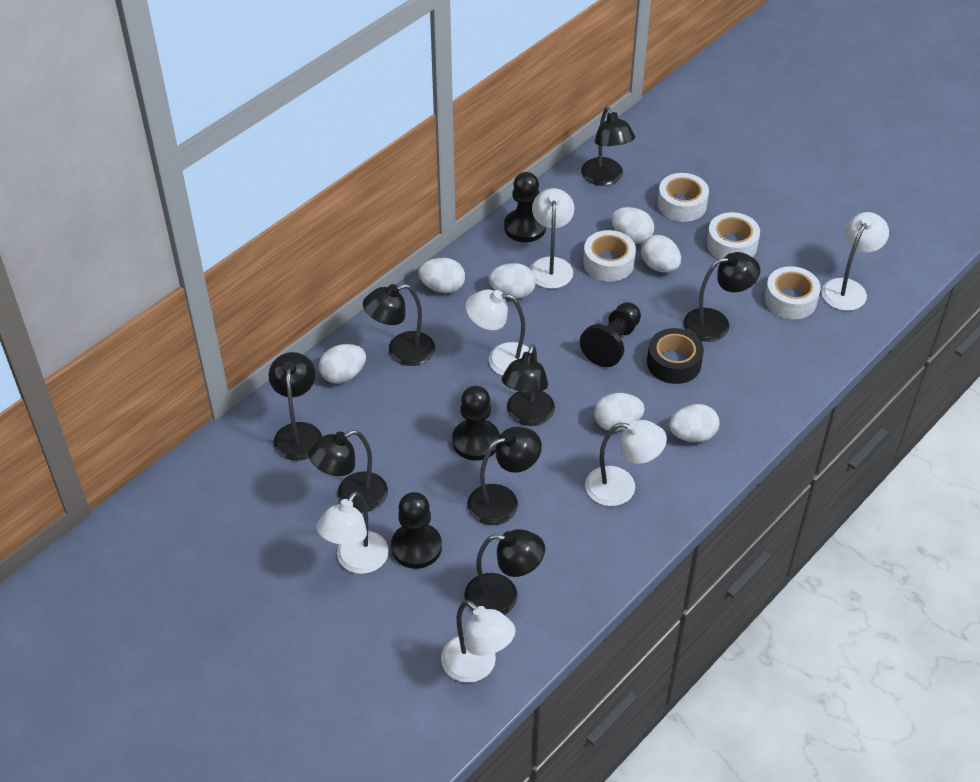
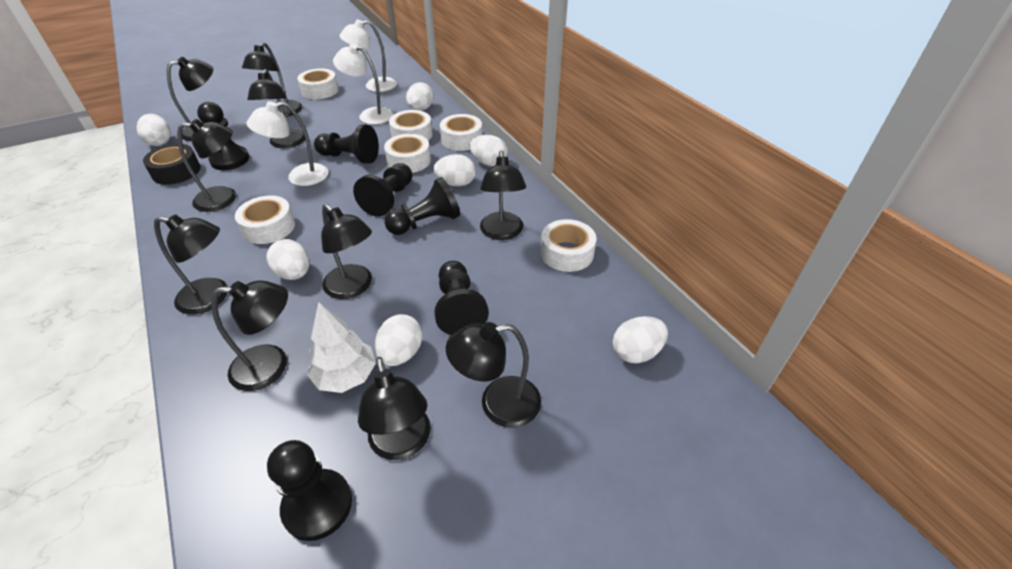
black lamp: [268,352,322,461] [308,430,388,512] [363,284,435,366] [464,529,545,615] [467,427,542,525] [502,344,555,426] [581,107,635,186] [683,252,760,342] = 8 -> [154,214,227,314] [167,57,213,141] [177,119,236,212] [211,280,288,391] [242,42,303,117] [247,69,305,148] [321,204,372,299] [358,357,431,460] [446,322,541,428] [480,151,526,240] = 10
black pawn: [391,492,442,569] [452,386,500,461] [504,172,546,242] [580,302,641,367] = 4 -> [197,102,250,170] [267,440,352,541] [314,125,379,164] [353,163,412,216] [385,177,460,235] [434,261,489,335] = 6
white lamp: [316,491,389,574] [441,600,515,683] [466,289,529,376] [530,188,574,289] [585,420,667,506] [822,212,889,311] = 6 -> [246,101,328,186] [333,44,393,124] [339,19,397,92] = 3
white tape: [583,230,636,282] [657,173,709,222] [707,212,760,259] [764,266,821,319] = 4 -> [235,195,295,244] [297,69,339,99] [384,134,431,173] [389,110,432,141] [440,114,482,151] [541,219,596,272] = 6
white tree: none = 0 -> [307,302,376,393] = 1

